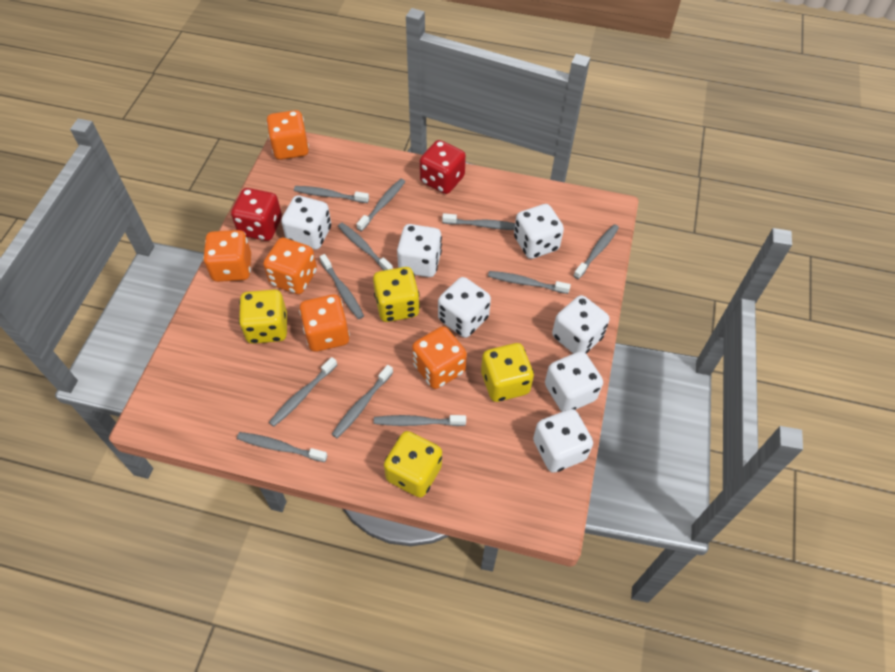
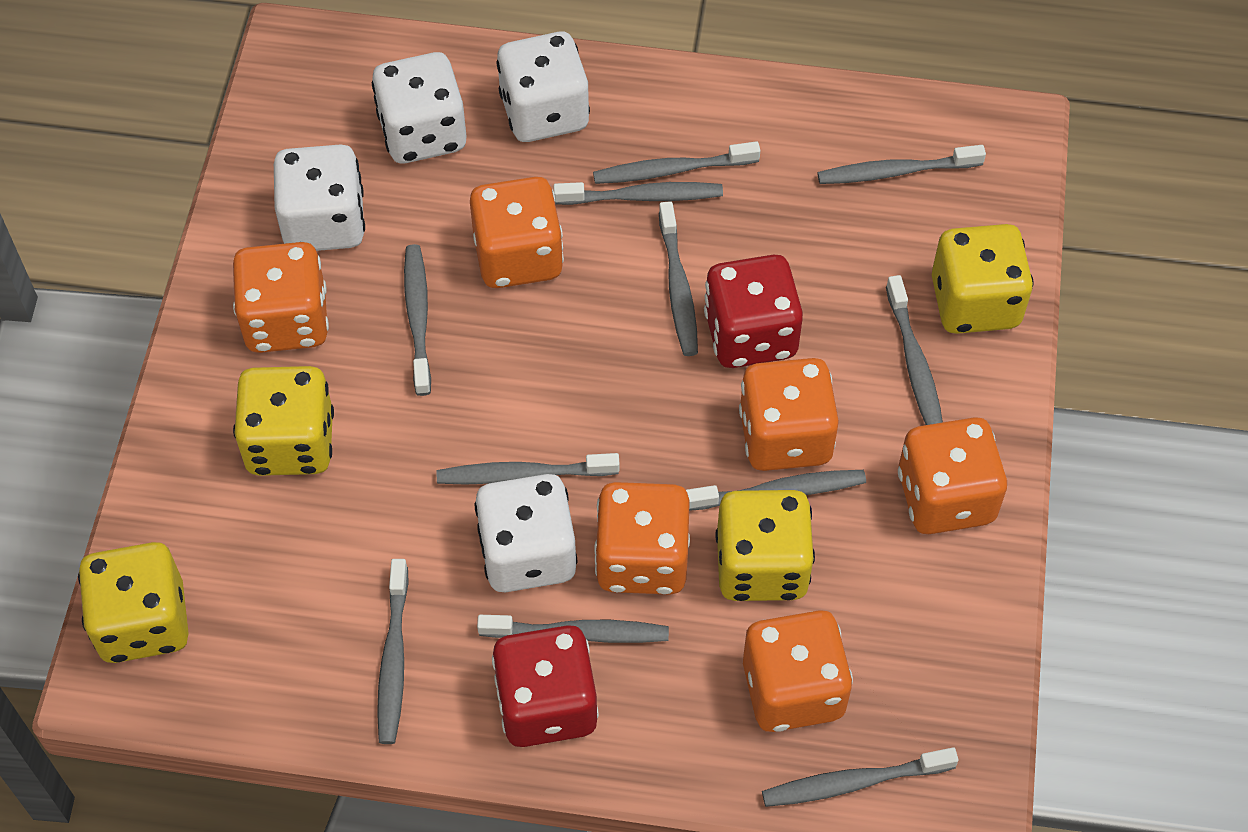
orange dice: [203,230,251,282] [263,238,317,294] [266,110,309,160] [299,294,350,352] [412,326,467,389] = 5 -> [233,242,329,353] [470,177,564,288] [594,482,690,595] [739,358,839,471] [743,610,853,732] [898,417,1007,534] = 6
white dice: [281,196,331,250] [397,224,442,277] [438,277,491,338] [514,204,564,259] [533,409,593,473] [545,351,603,412] [552,295,610,354] = 7 -> [274,144,365,251] [372,52,466,163] [475,474,578,592] [496,32,590,142] = 4

